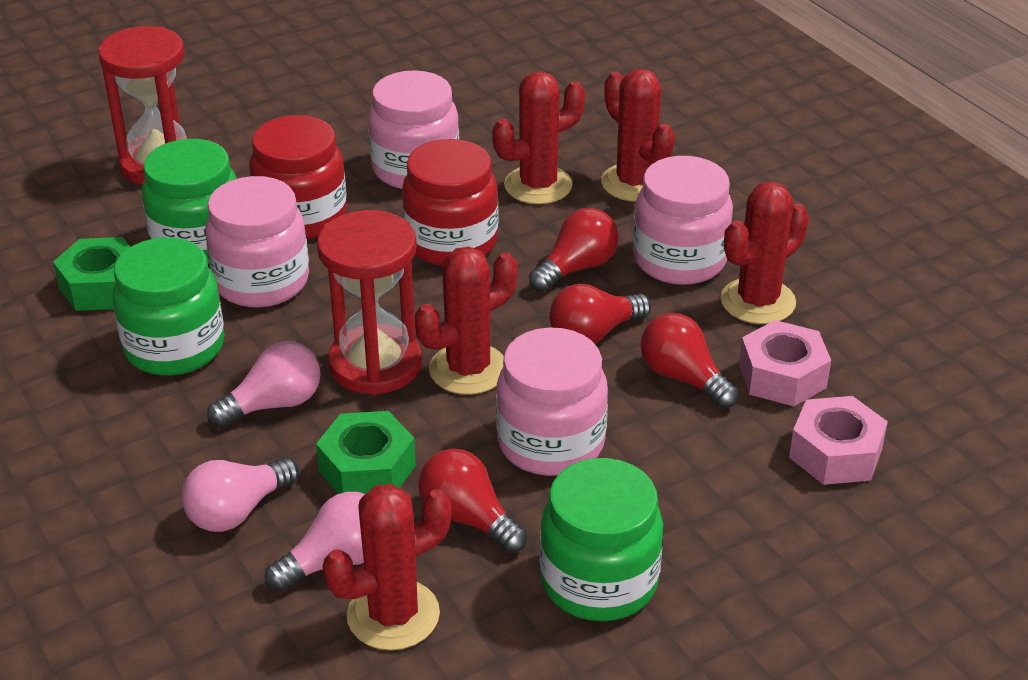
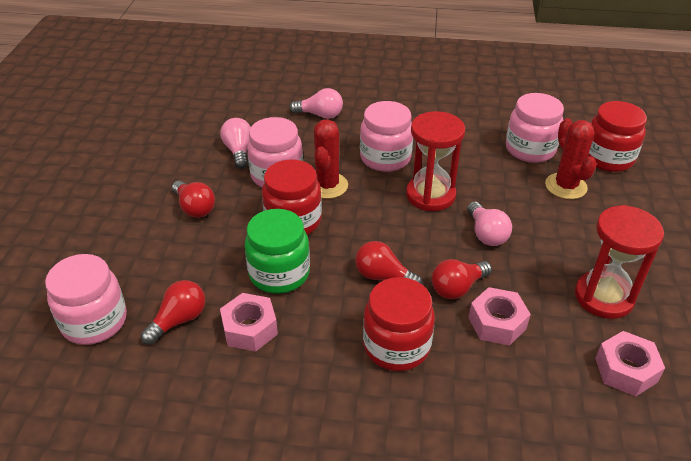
green jar: [113,237,225,375] [142,139,237,264] [540,458,663,621] = 3 -> [245,209,310,294] = 1
green nut: [53,237,130,311] [316,411,416,494] = 2 -> none = 0
pink nut: [739,320,831,406] [789,396,888,485] = 2 -> [220,293,278,352] [468,287,531,346] [595,331,665,397] = 3
red cactus: [323,484,452,650] [415,247,517,395] [493,71,585,204] [601,69,675,202] [721,182,809,324] = 5 -> [314,119,348,199] [545,118,597,199] = 2
red jar: [249,115,347,239] [402,139,499,266] = 2 -> [262,160,322,235] [363,277,435,371] [588,101,647,172] = 3

